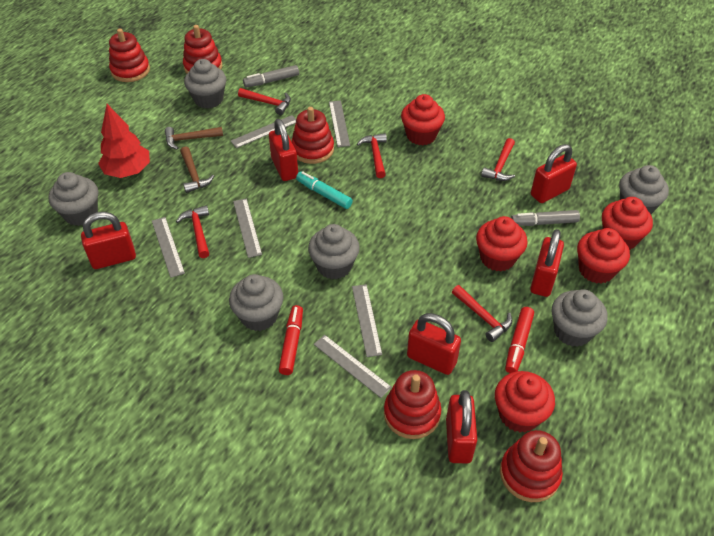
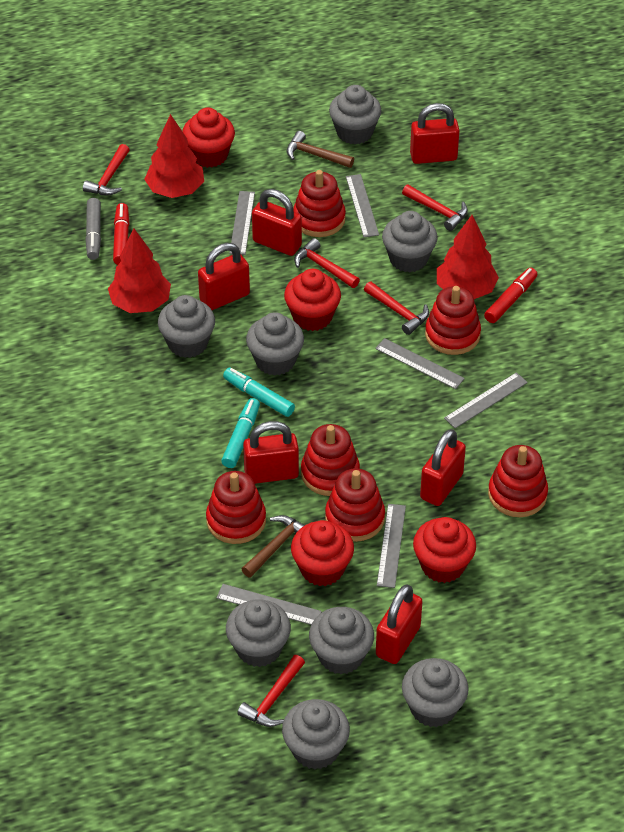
grey cupcake: [48,172,98,226] [184,59,226,109] [229,274,283,331] [308,224,360,279] [552,289,608,347] [619,165,669,214] = 6 -> [158,295,215,358] [226,600,291,667] [246,312,304,376] [282,699,350,770] [309,607,374,674] [329,85,381,145] [382,211,438,272] [402,658,469,727] = 8
grey marker: [243,65,299,88] [511,210,580,226] = 2 -> [85,198,101,260] = 1
red cupcake: [401,94,445,145] [476,216,528,271] [495,371,555,433] [577,228,630,284] [602,197,653,250] = 5 -> [182,107,235,168] [284,269,341,331] [291,520,354,586] [413,517,476,583] = 4
red stacking toy: [109,29,150,82] [183,25,222,73] [291,107,334,164] [384,370,441,439] [500,430,563,502] = 5 -> [206,471,266,544] [293,170,346,237] [301,424,360,496] [325,468,385,542] [425,286,481,355] [488,445,548,517] = 6
red tree: [98,104,150,178] = 1 -> [108,228,171,313] [144,114,204,198] [437,215,499,299] = 3
turquoise marker: [296,171,353,209] = 1 -> [221,398,260,468] [223,367,295,417] = 2

